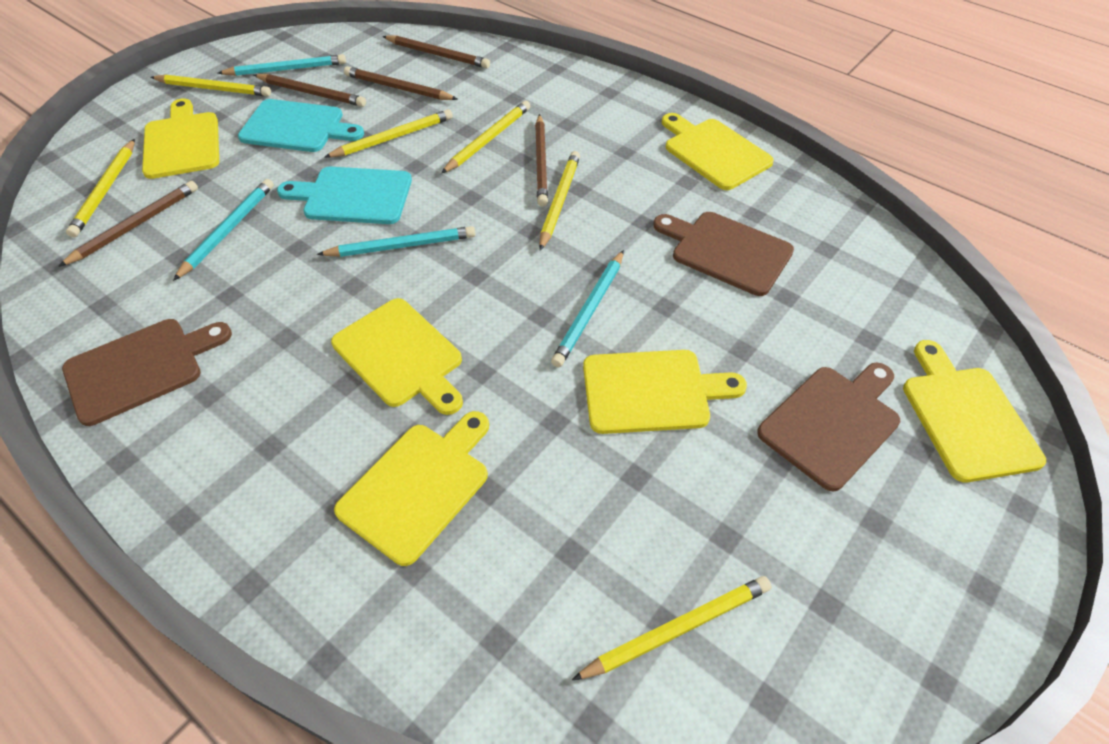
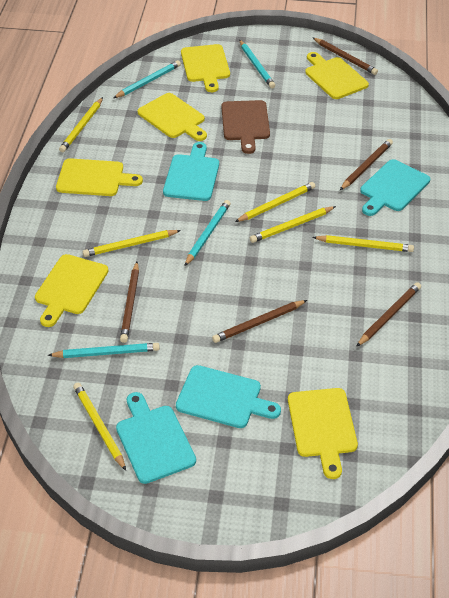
brown cutting board: [62,319,232,426] [653,212,794,296] [757,363,900,491] = 3 -> [221,100,270,154] = 1
turquoise cutting board: [238,99,364,152] [277,167,412,224] = 2 -> [116,392,196,484] [163,142,219,201] [176,365,281,428] [360,159,430,216] = 4

